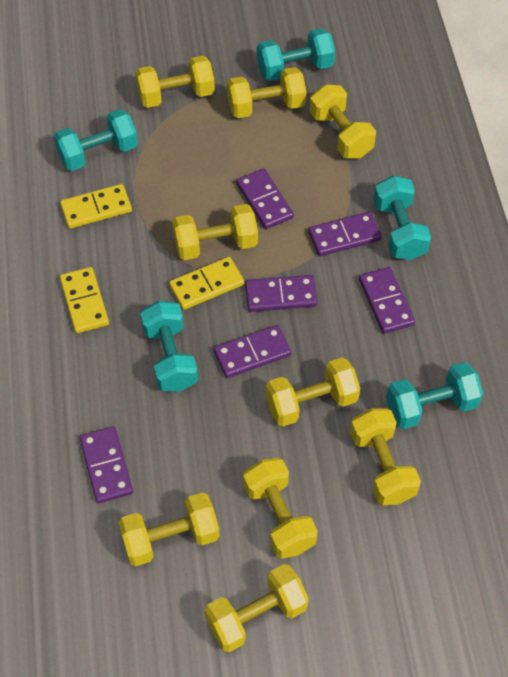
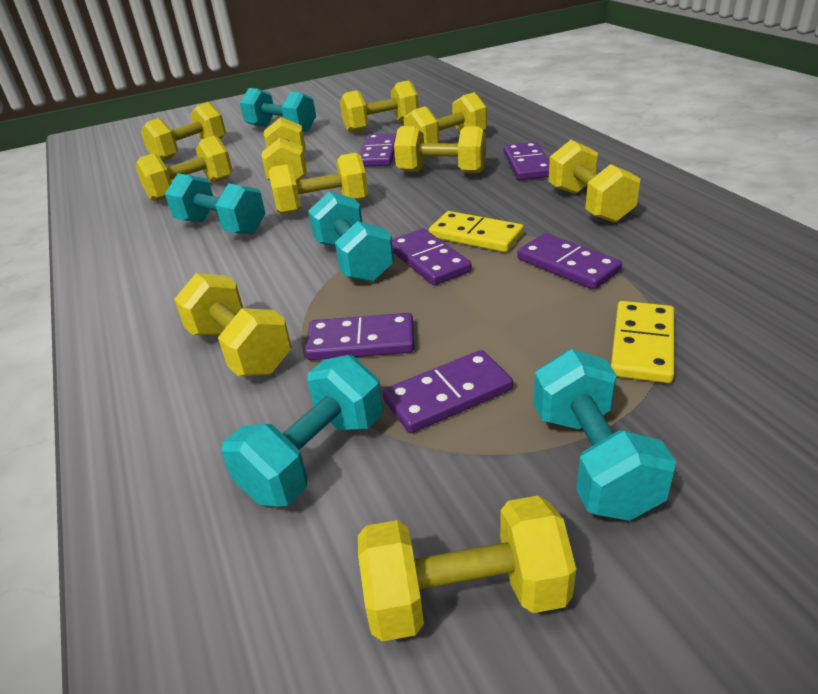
yellow domino: [60,184,132,229] [60,267,109,333] [169,257,244,310] = 3 -> [429,211,524,252] [611,301,674,383] = 2
yellow dumbbell: [118,492,220,566] [135,56,215,108] [172,204,258,260] [205,564,309,652] [227,67,306,118] [243,458,318,559] [266,357,360,427] [310,84,376,159] [350,408,421,505] = 9 -> [135,136,233,201] [141,102,226,161] [174,273,292,376] [262,117,307,181] [268,153,368,214] [340,80,419,133] [358,496,576,642] [394,126,486,173] [403,92,487,143] [549,140,640,223] = 10

